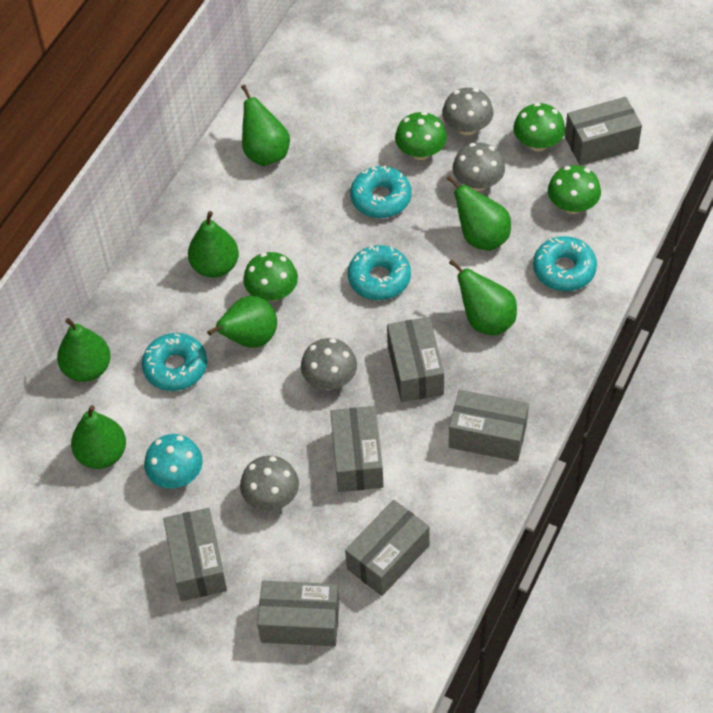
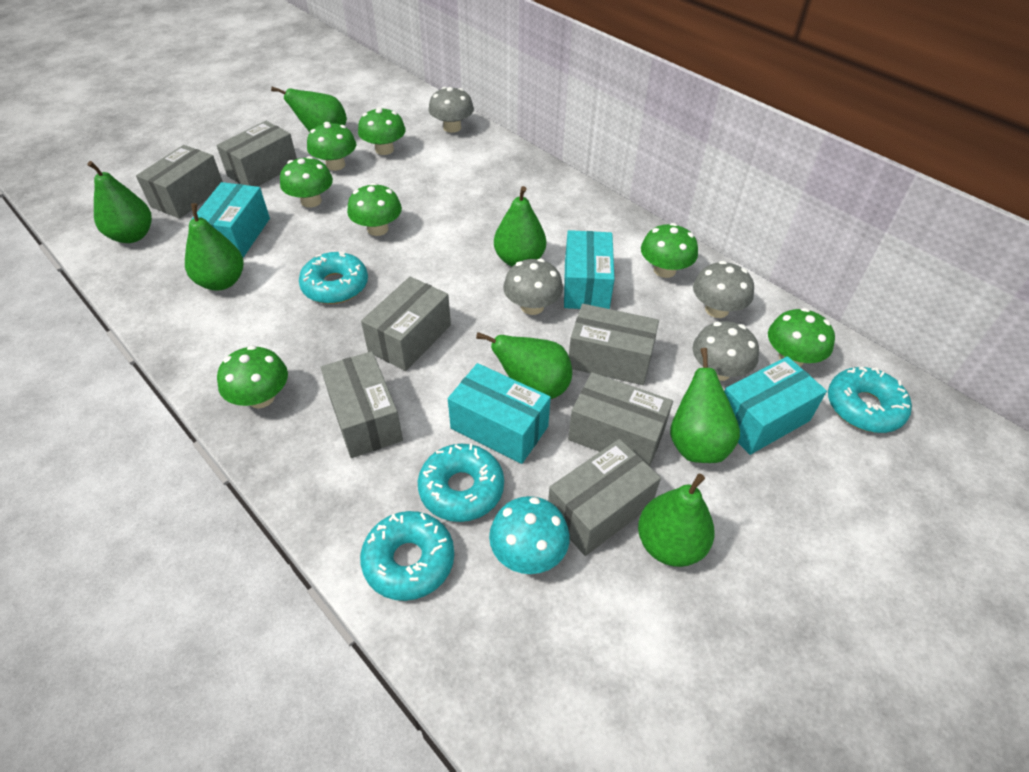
green mushroom: [243,252,298,301] [395,112,447,160] [513,103,565,151] [548,165,601,214] = 4 -> [217,345,288,409] [280,156,333,208] [307,122,356,171] [347,183,402,236] [358,107,406,155] [641,223,698,278] [768,308,835,367] = 7
turquoise box: none = 0 -> [190,182,270,258] [448,363,551,464] [564,230,615,309] [724,356,827,455] = 4

